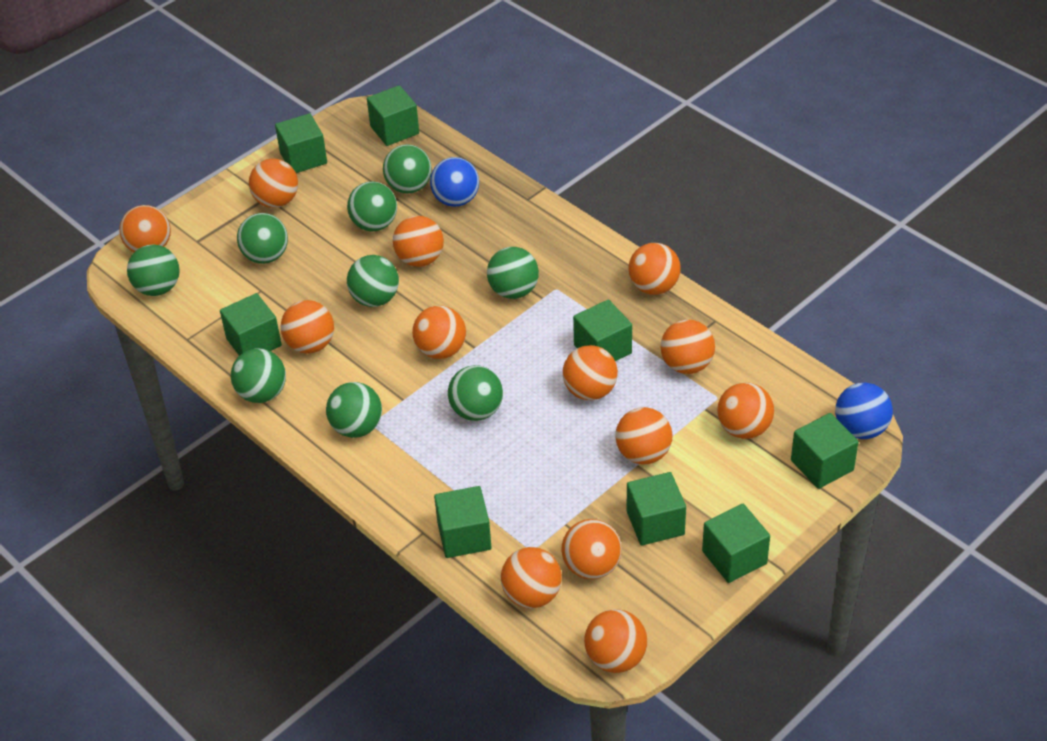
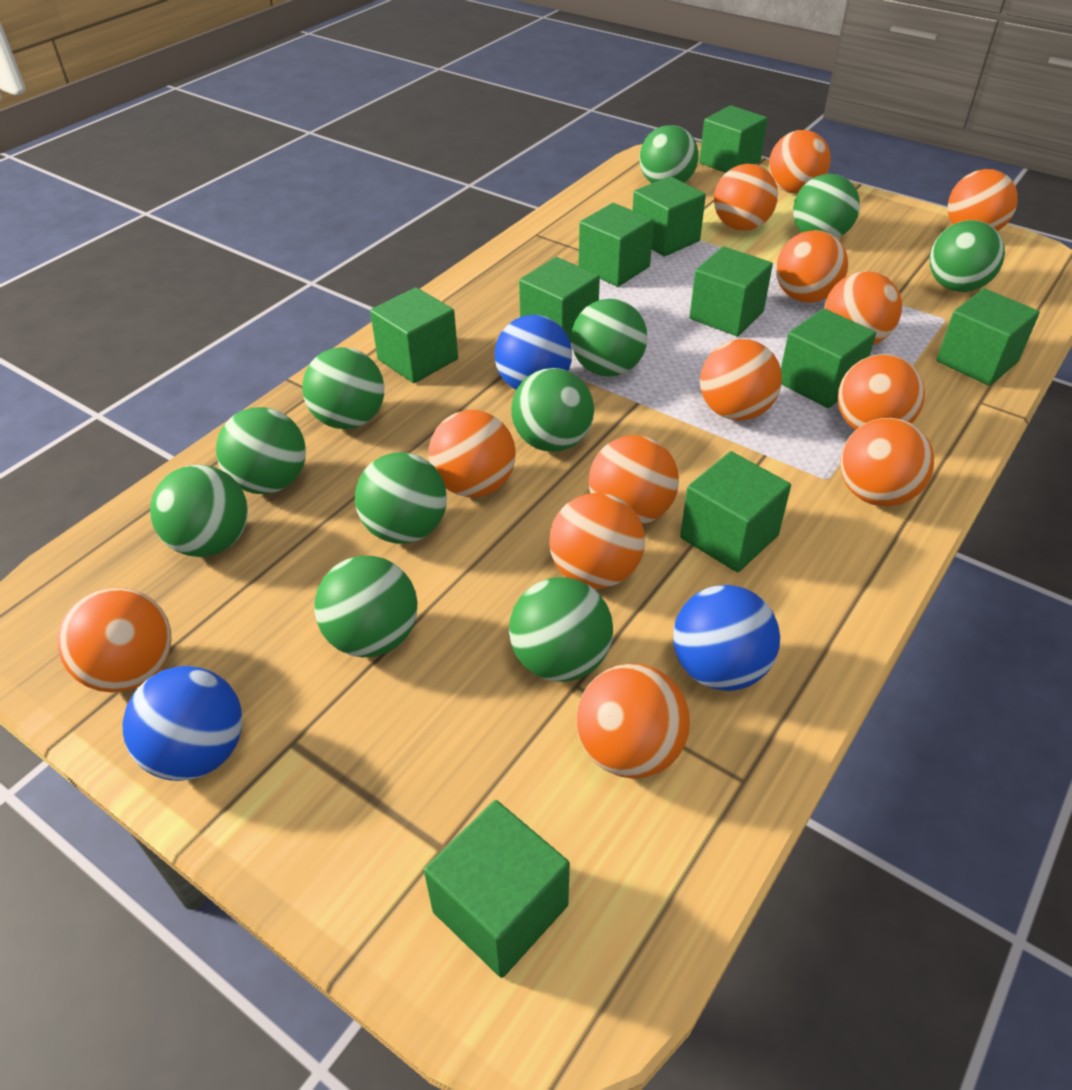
blue ball: [430,157,479,207] [835,383,893,439] = 2 -> [123,666,242,781] [495,315,572,390] [673,585,780,691] = 3
green ball: [127,245,180,296] [231,348,286,403] [237,213,288,264] [326,382,382,438] [347,181,397,232] [347,255,399,307] [383,144,432,194] [448,365,503,421] [487,247,539,299] = 9 -> [150,465,248,557] [216,407,306,494] [303,347,384,429] [314,556,418,657] [355,452,447,544] [509,577,613,682] [511,368,594,452] [571,299,648,377] [640,125,699,183] [793,174,860,238] [930,220,1005,292] = 11
green cube: [220,293,282,356] [275,113,327,173] [367,85,419,146] [434,486,492,558] [573,299,632,361] [627,472,686,546] [702,504,770,583] [791,413,858,489] = 8 -> [370,287,458,383] [424,800,570,978] [519,257,600,343] [578,203,654,287] [632,176,706,257] [680,451,791,573] [689,246,773,336] [699,105,768,173] [781,308,876,408] [936,289,1040,386] = 10

